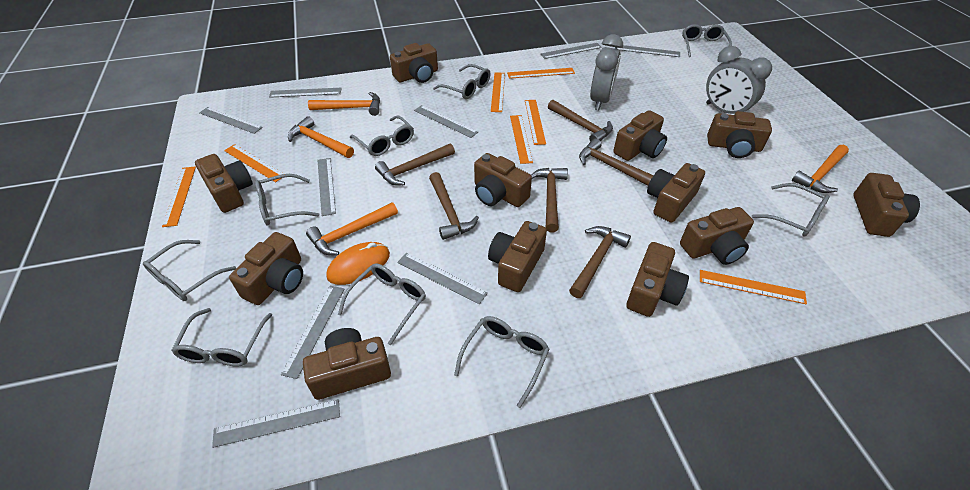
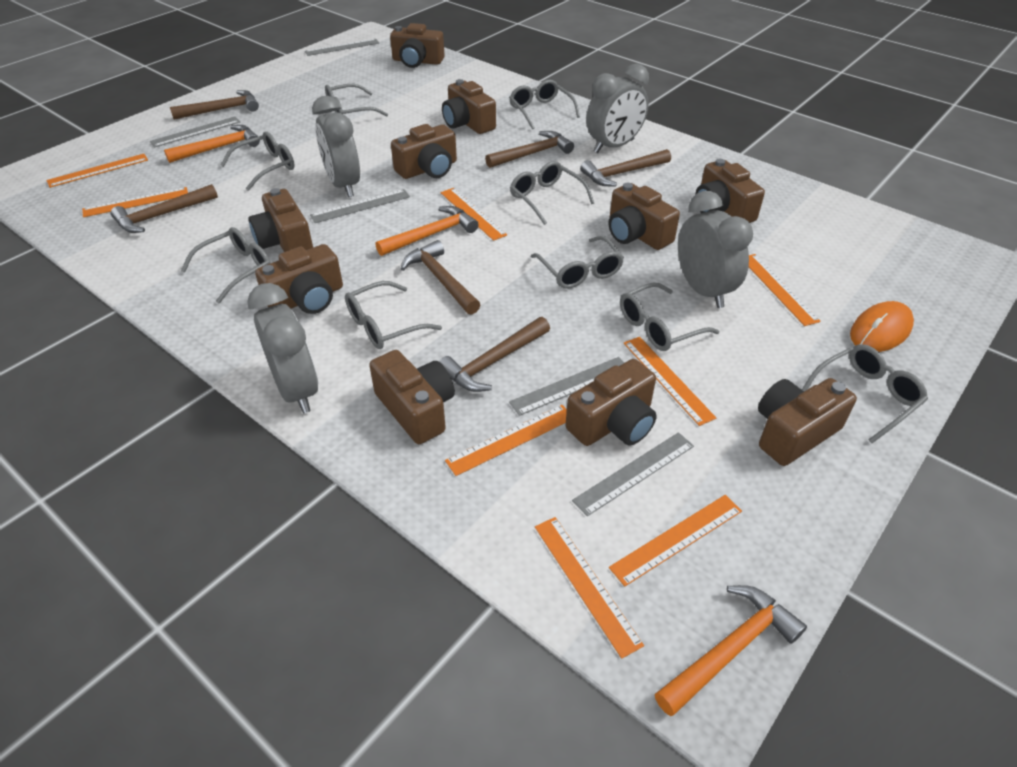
brown camera: [195,154,253,213] [229,232,303,305] [303,328,391,400] [390,43,438,83] [474,153,532,207] [488,221,547,292] [613,110,667,161] [626,242,689,317] [647,163,705,223] [680,207,754,265] [707,111,772,158] [853,173,920,237] = 12 -> [248,188,313,252] [255,244,343,314] [369,350,455,444] [390,23,445,68] [391,124,457,179] [442,79,496,134] [566,359,657,446] [609,183,680,250] [695,159,765,223] [758,378,857,466] = 10
grey clock: [590,34,623,110] [706,46,772,114] = 2 -> [247,283,318,413] [312,96,360,197] [586,64,649,153] [678,191,753,308] = 4
grey ruler: [199,107,263,134] [212,399,340,448] [269,88,342,98] [281,286,344,379] [318,158,336,216] [397,253,488,304] [414,105,478,138] [541,43,602,59] [615,45,680,57] = 9 -> [150,116,240,148] [305,39,379,56] [310,189,410,223] [509,357,624,416] [572,432,694,516] = 5
orange hammer: [288,116,354,158] [306,202,398,255] [308,92,380,116] [792,145,849,193] = 4 -> [164,125,260,163] [375,206,479,256] [655,585,807,716] = 3
orange ruler: [162,167,196,227] [224,144,284,182] [491,72,505,112] [507,68,575,79] [510,115,533,164] [525,100,546,145] [700,270,807,304] = 7 -> [46,154,148,188] [82,187,188,217] [440,188,507,241] [445,405,567,476] [535,517,644,659] [609,495,742,586] [624,337,716,426] [749,254,821,326] = 8

